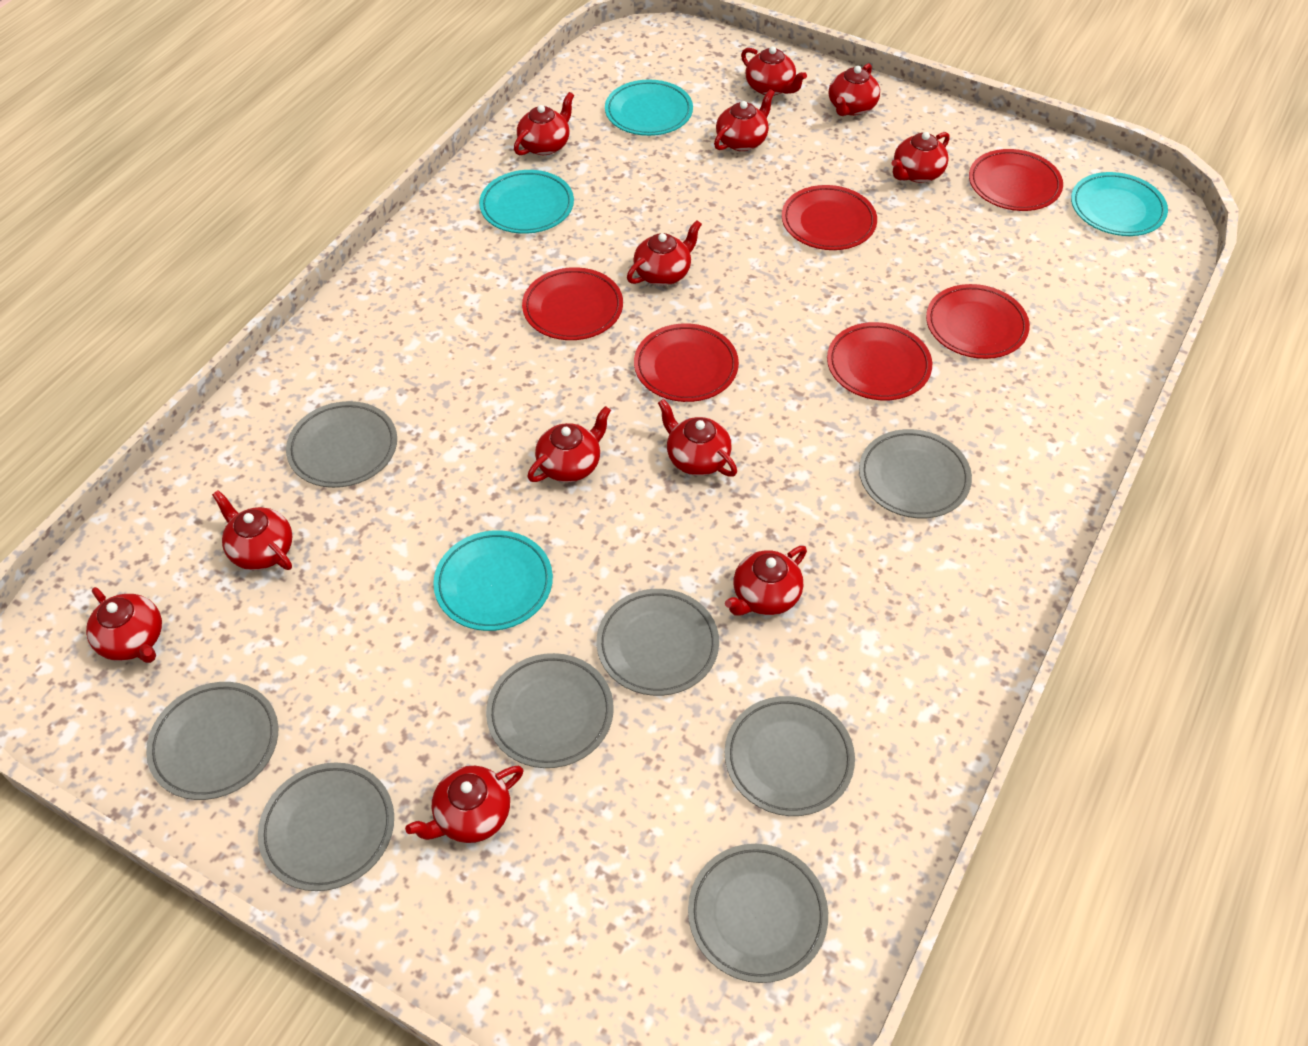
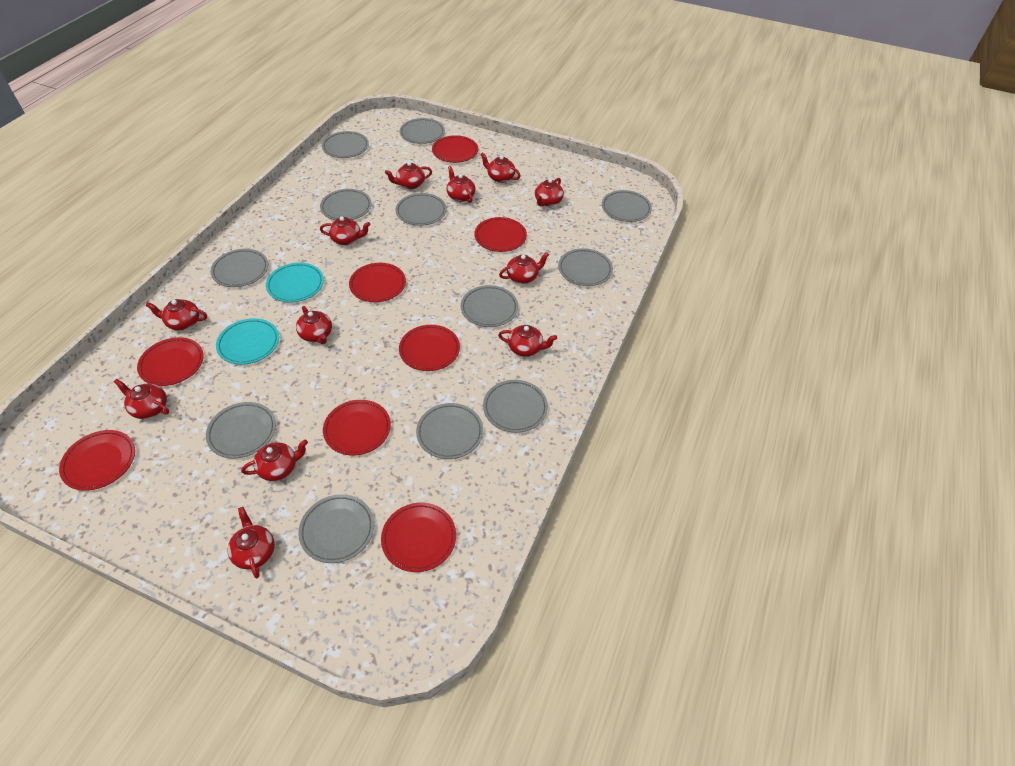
grey plate: [146,682,278,800] [258,762,394,891] [286,401,397,488] [486,653,614,768] [596,589,719,696] [688,844,828,983] [725,696,855,816] [859,429,972,518] = 8 -> [206,402,276,459] [210,249,268,287] [298,494,374,563] [320,189,372,220] [322,131,369,158] [396,193,447,226] [400,118,445,144] [416,403,483,459] [461,285,518,327] [483,380,548,433] [558,248,613,286] [602,190,652,222] = 12
red plate: [522,267,623,340] [634,323,739,402] [782,185,877,250] [827,322,932,400] [926,284,1030,359] [969,149,1063,211] = 6 -> [59,430,135,491] [137,337,204,386] [323,400,391,456] [349,263,406,302] [381,503,456,572] [399,325,460,371] [432,135,478,163] [474,217,527,252] = 8
turquoise plate: [433,530,553,631] [479,170,574,234] [605,79,693,136] [1071,172,1168,236] = 4 -> [216,318,279,365] [266,263,324,302] = 2

